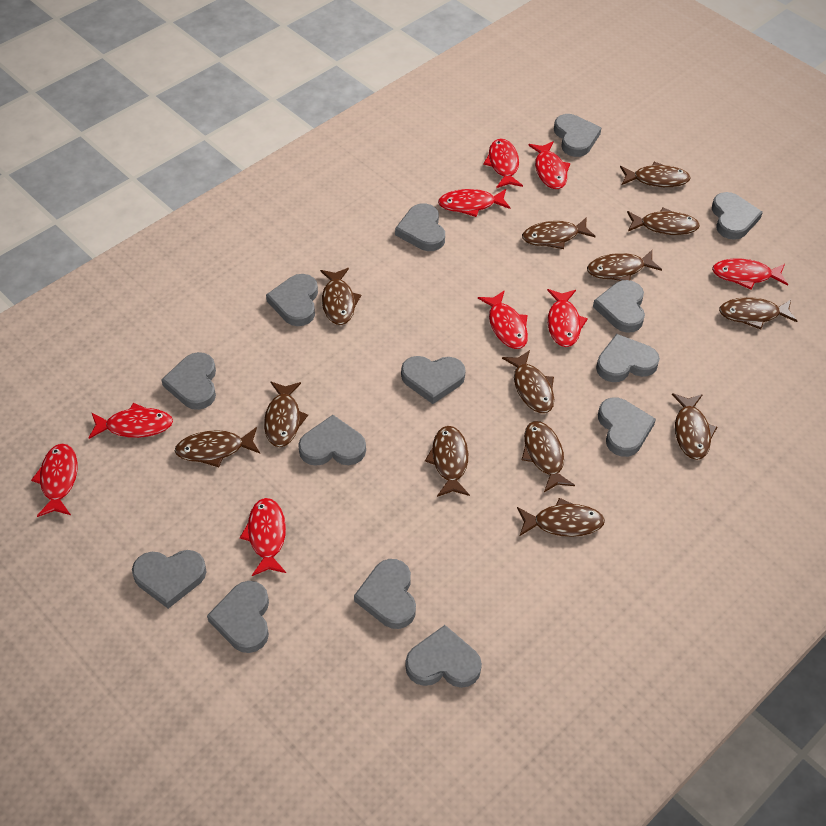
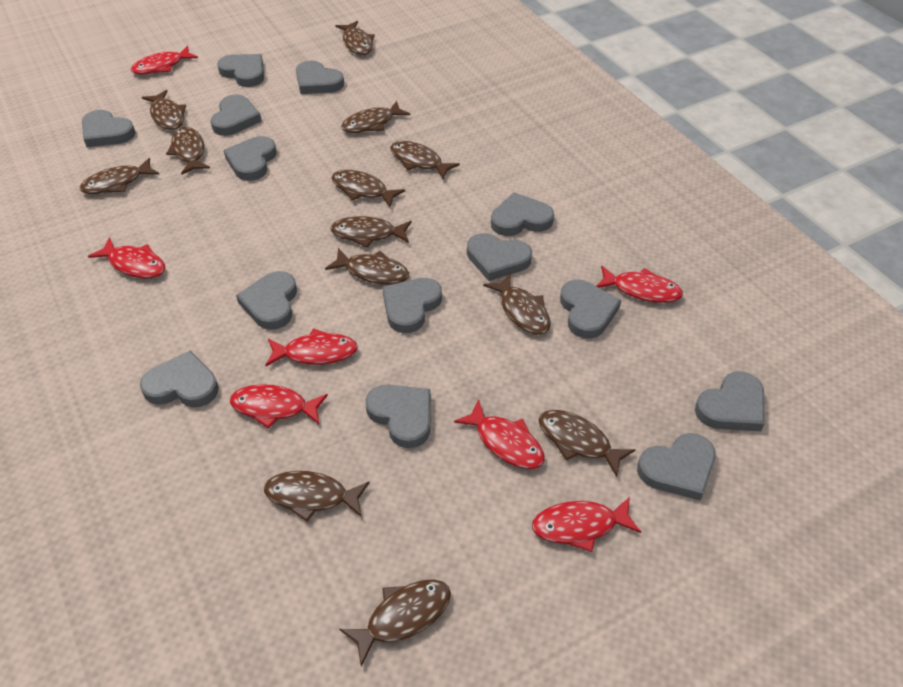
red fish: [31,444,77,517] [89,403,173,439] [240,498,286,576] [438,189,510,217] [478,290,528,349] [483,139,523,188] [528,141,570,189] [547,289,588,347] [712,259,788,289] = 9 -> [88,237,165,278] [131,46,198,74] [230,384,328,429] [265,328,358,366] [454,400,545,469] [532,497,641,552] [596,265,683,303] = 7

